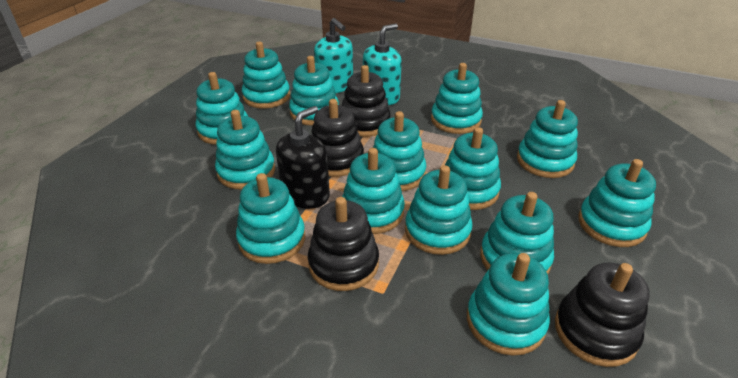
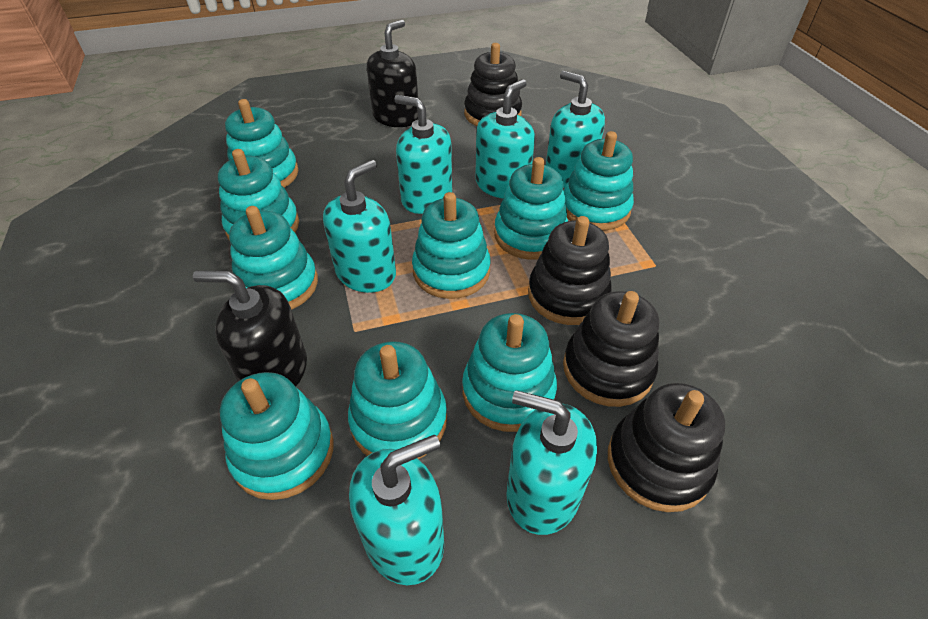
black soap dispenser: [276,106,330,209] = 1 -> [193,271,307,386] [367,20,418,127] = 2
turquoise soap dispenser: [314,18,353,93] [363,24,402,105] = 2 -> [323,160,396,293] [349,435,444,585] [394,95,452,214] [475,79,535,199] [506,390,597,535] [546,71,605,188] = 6
turquoise stacking toy: [195,72,248,145] [215,110,275,190] [236,173,305,264] [242,41,290,108] [289,56,339,126] [342,148,405,234] [373,111,426,191] [405,165,473,255] [431,63,483,134] [445,127,501,210] [467,253,550,356] [480,192,554,274] [517,100,578,178] [578,159,656,247] = 14 -> [218,149,299,241] [220,372,333,500] [225,99,298,187] [229,206,318,310] [348,341,447,459] [412,192,491,299] [462,313,557,432] [494,157,568,260] [563,131,634,231] = 9

